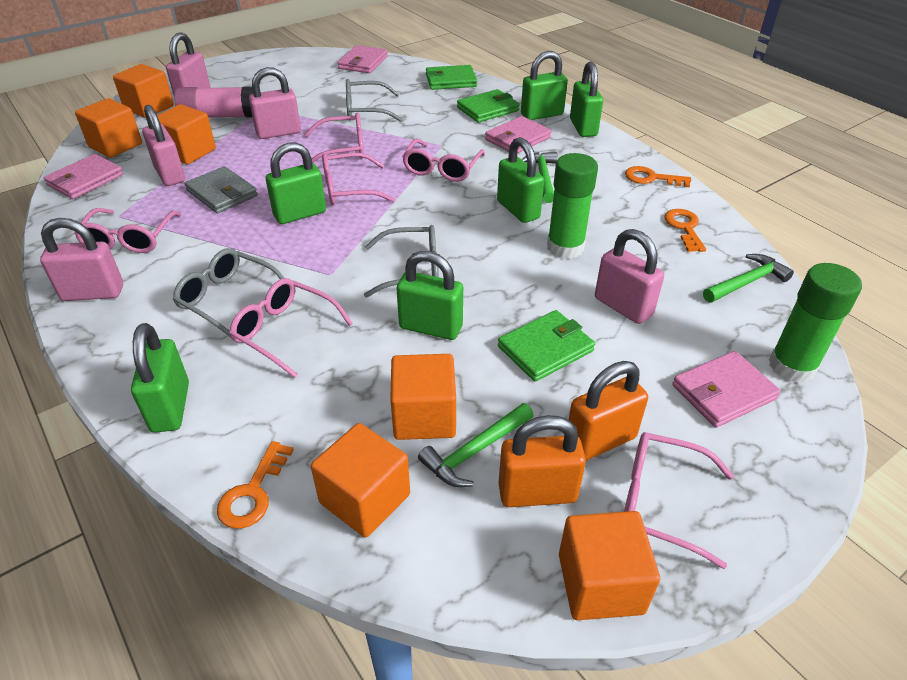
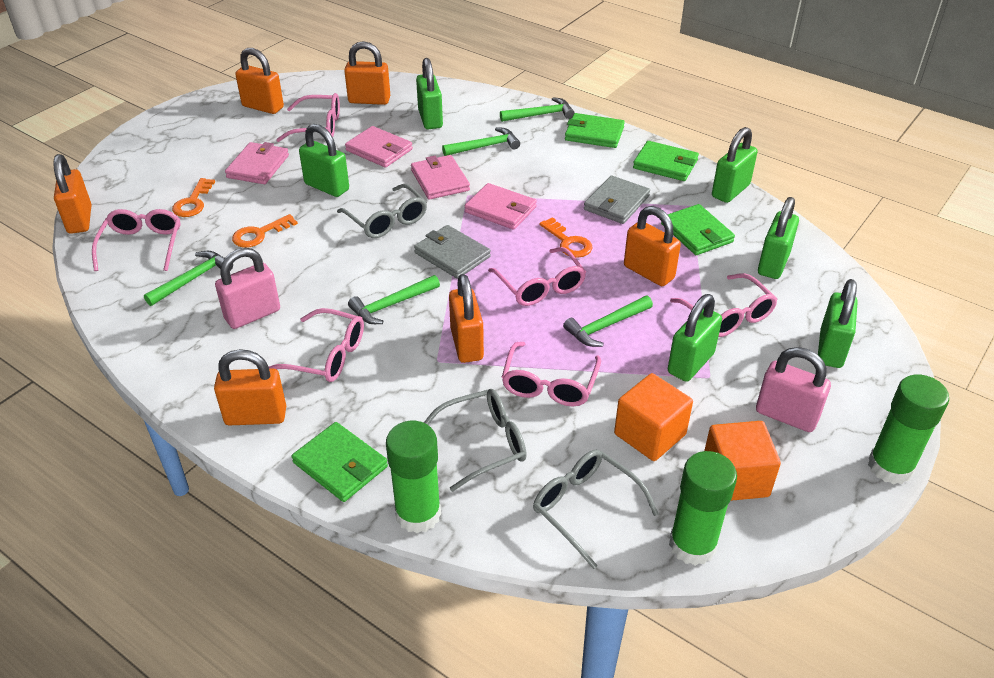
green glue stick: [547,153,598,259] [769,263,862,383] = 2 -> [386,421,441,533] [669,451,737,566] [868,374,949,484] = 3
green hammer: [418,403,534,487] [521,152,558,203] [703,254,794,303] = 3 -> [144,251,233,306] [348,275,440,324] [442,127,520,156] [500,97,575,122] [563,296,653,347] = 5
green wallet: [426,65,477,90] [457,89,520,123] [498,310,595,382] = 3 -> [292,422,388,502] [565,113,625,148] [633,141,699,181] [661,204,735,255] = 4
grey wallet: [185,166,258,213] = 1 -> [414,225,491,279] [584,175,650,224] = 2
orange cube: [75,98,142,158] [113,64,174,118] [157,104,216,164] [311,423,410,537] [390,354,456,440] [559,511,660,620] = 6 -> [614,373,693,461] [704,421,781,501] = 2
orange padlock: [498,415,586,507] [569,361,648,461] = 2 -> [54,154,91,234] [214,349,286,425] [235,48,284,114] [344,41,390,105] [449,274,484,363] [624,206,681,286] = 6
pink glue stick: [174,86,253,118] = 1 -> none = 0
pink padlock: [40,218,123,301] [142,104,185,186] [166,32,210,95] [249,67,301,139] [595,229,664,324] = 5 -> [215,248,280,329] [756,347,831,432] = 2

